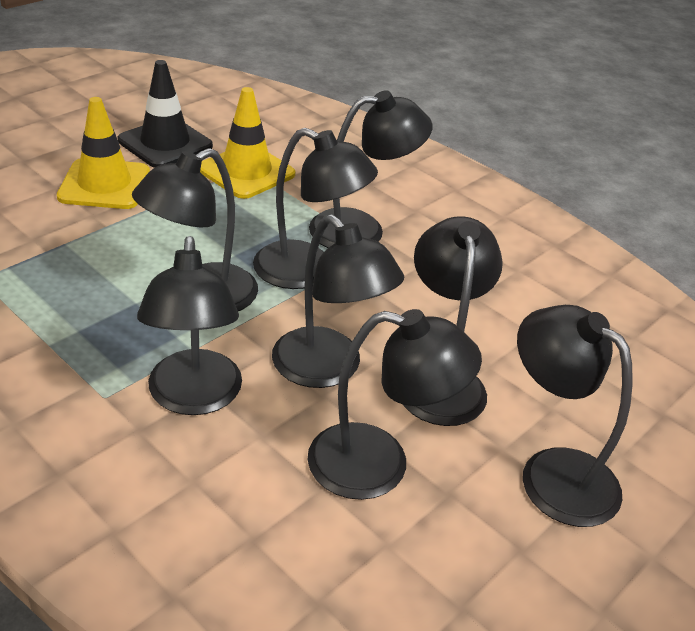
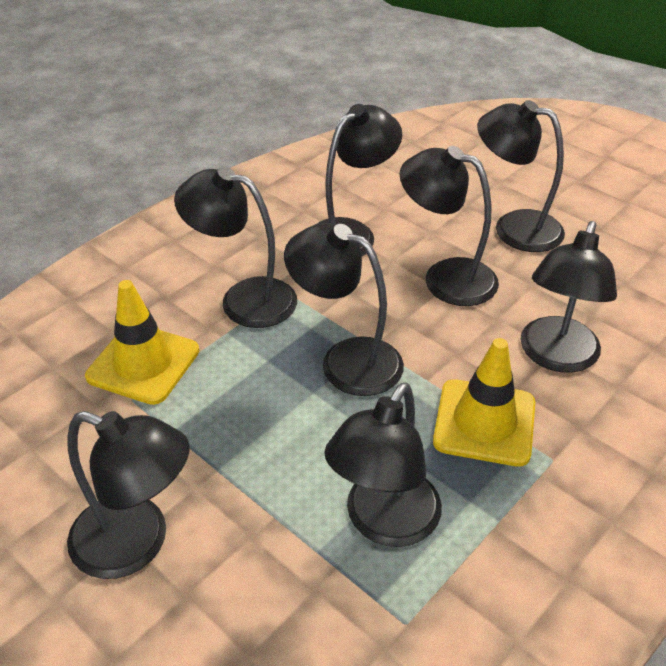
black traffic cone: [118,60,213,168] = 1 -> none = 0

